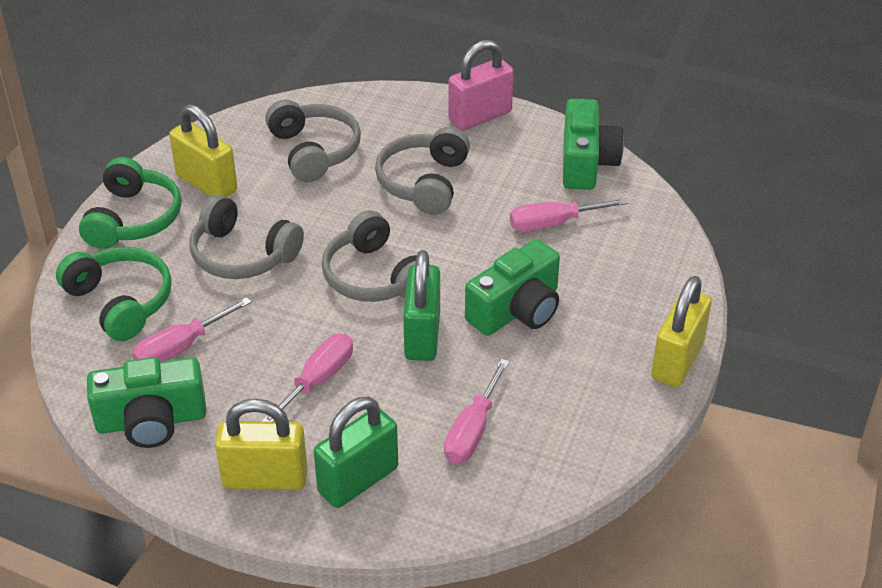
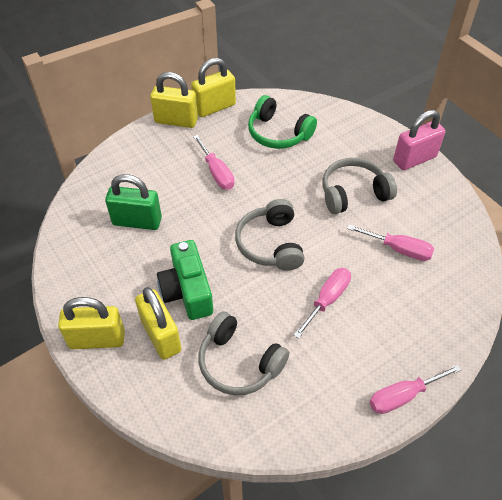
green camera: [87,357,207,448] [465,239,560,336] [563,99,624,190] = 3 -> [157,240,213,320] = 1
green headphones: [56,247,172,341] [79,157,182,249] = 2 -> [248,95,317,149] = 1
green padlock: [314,397,398,508] [403,250,440,361] = 2 -> [105,174,162,230] = 1
grey headphones: [189,195,304,279] [265,99,361,182] [322,210,430,302] [375,127,470,215] = 4 -> [199,311,289,395] [235,199,305,271] [323,158,397,214] = 3
yellow padlock: [169,104,237,197] [215,399,307,490] [651,276,712,387] = 3 -> [58,297,125,349] [135,287,182,360] [150,72,198,128] [191,58,236,117] = 4

